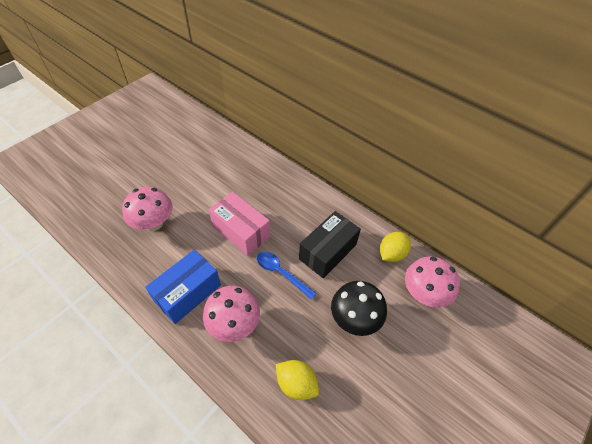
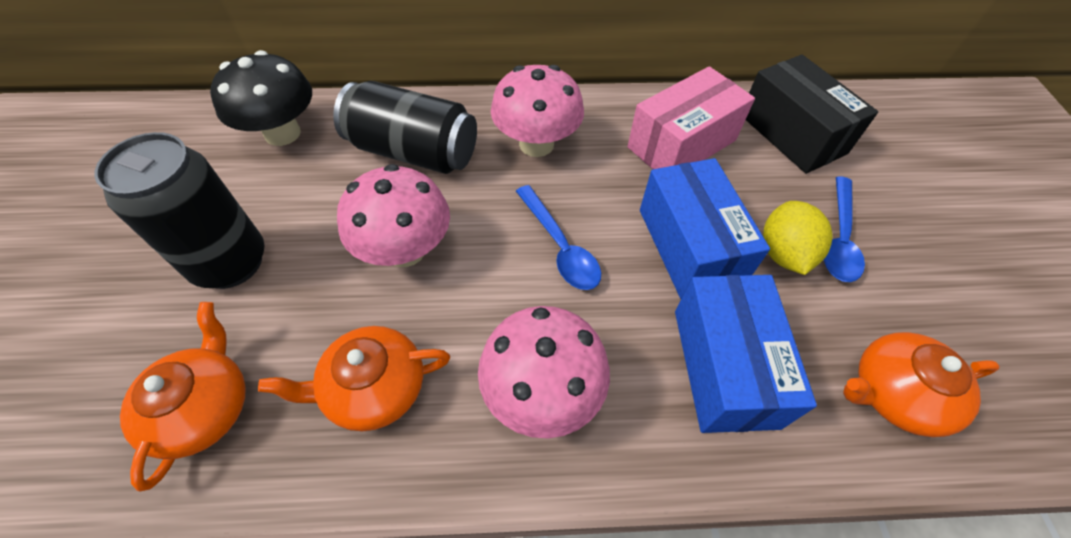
black can: none = 0 -> [94,132,265,289] [333,81,477,174] = 2
blue box: [145,249,221,324] = 1 -> [640,158,770,299] [675,275,817,433] = 2
blue spoon: [257,252,317,300] = 1 -> [516,185,601,290] [824,176,865,282] = 2
orange teapot: none = 0 -> [120,302,246,491] [258,326,450,431] [843,332,1000,437] = 3
yellow lemon: [276,360,319,400] [380,232,411,262] = 2 -> [763,201,833,275] = 1

